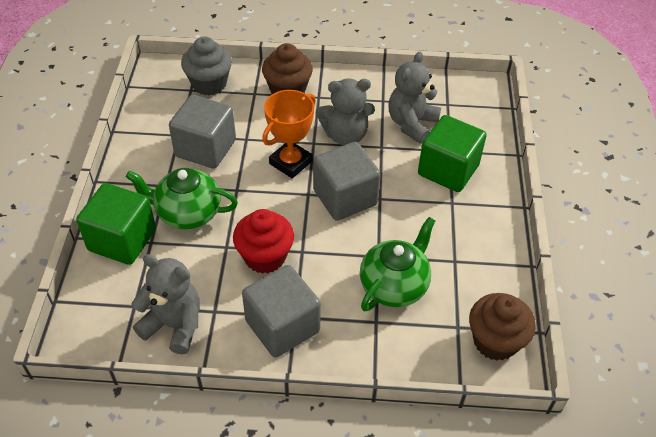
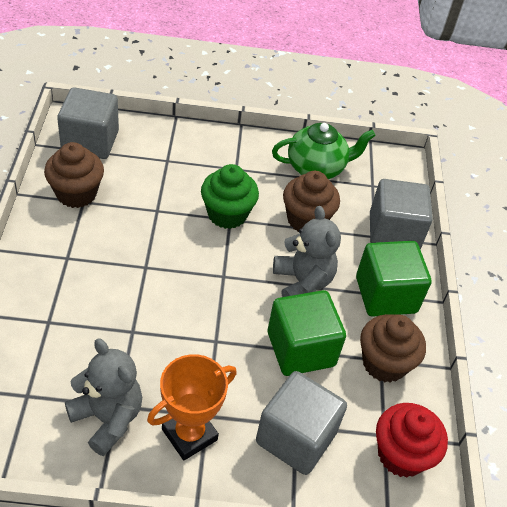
brown cupcake: [262,43,313,94] [469,293,536,361] = 2 -> [44,142,104,208] [283,171,340,232] [360,314,426,383] = 3
green cupcake: none = 0 -> [201,164,259,229] = 1
green teapot: [126,168,238,230] [360,217,435,311] = 2 -> [272,123,376,179] = 1
grey cupcake: [181,36,232,96] = 1 -> none = 0
grey teddy bear: [131,254,200,354] [316,79,375,146] [388,52,441,144] = 3 -> [65,339,142,456] [273,206,341,297] = 2

